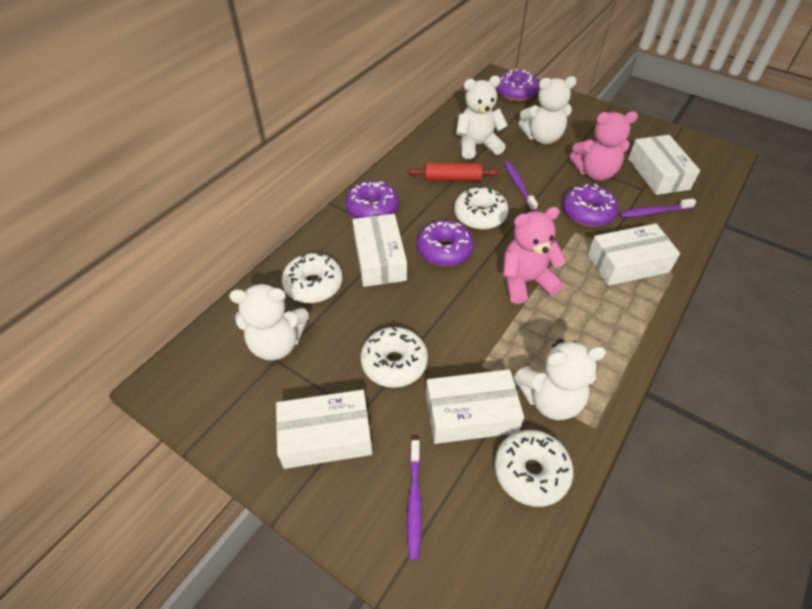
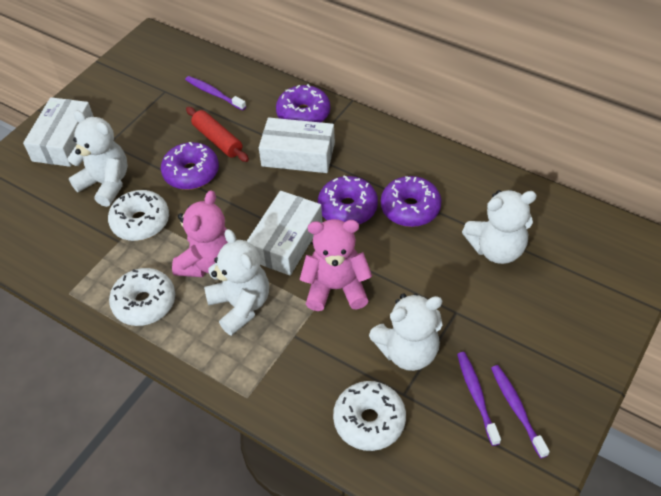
white box: [276,390,372,469] [353,214,407,287] [426,369,524,444] [588,224,680,286] [628,135,700,195] = 5 -> [23,97,94,167] [247,191,322,276] [259,118,335,173] = 3
white donut: [282,253,343,303] [360,327,428,388] [454,187,508,230] [494,430,573,507] = 4 -> [108,190,169,241] [109,268,175,326] [333,381,406,451] = 3

